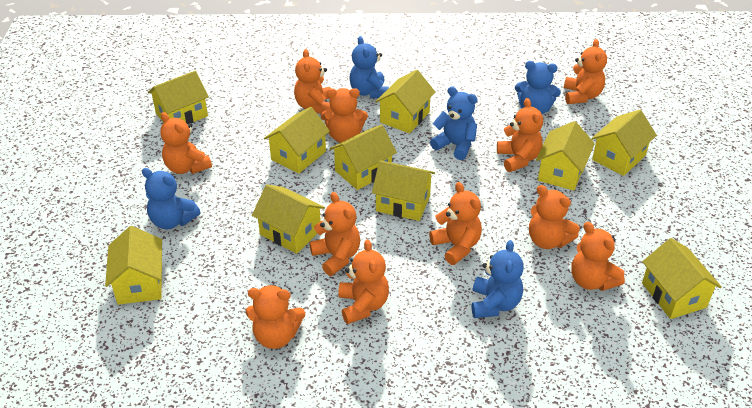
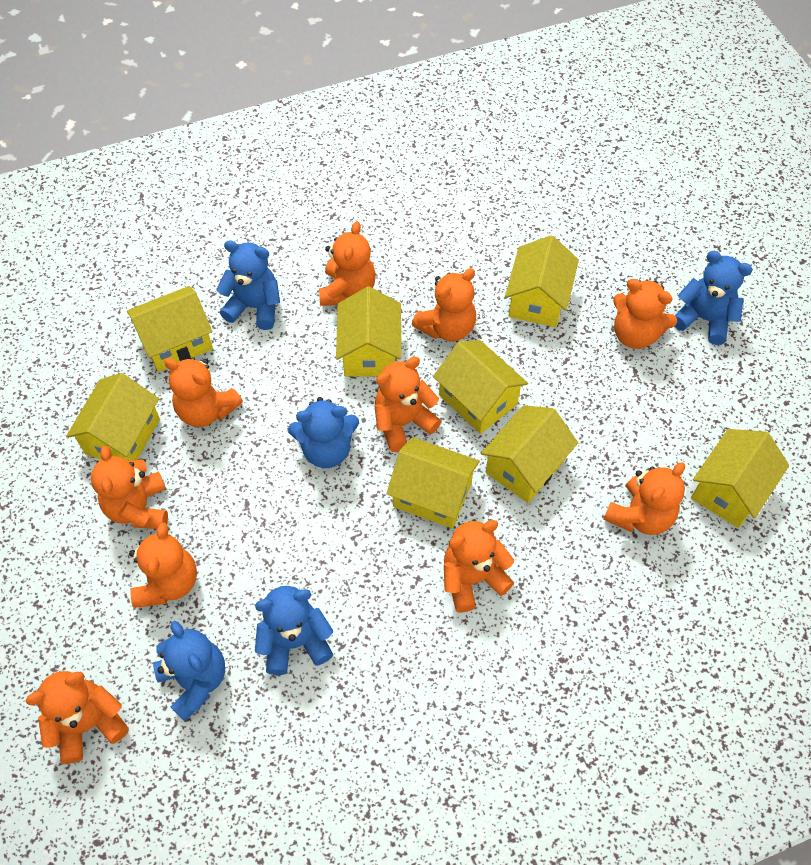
orange teddy bear: [160,112,212,174] [246,285,305,349] [294,49,331,114] [309,192,360,276] [321,88,368,143] [338,240,389,324] [429,182,482,265] [497,98,543,172] [529,185,580,249] [564,39,607,104] [571,222,625,291] = 11 -> [26,671,129,764] [91,445,168,529] [129,522,197,608] [164,358,243,427] [319,221,376,306] [374,357,441,452] [412,268,476,341] [444,520,514,612] [603,462,685,535] [613,279,677,349] = 10
yellow house: [105,226,162,305] [148,71,209,124] [252,184,325,254] [264,107,330,174] [329,125,397,190] [372,160,435,221] [375,70,435,133] [536,121,595,191] [591,110,657,176] [642,238,722,319] = 10 -> [66,373,160,461] [127,286,213,372] [336,286,401,377] [387,437,480,529] [433,340,528,434] [481,405,578,503] [505,235,579,327] [691,429,789,528] = 8

